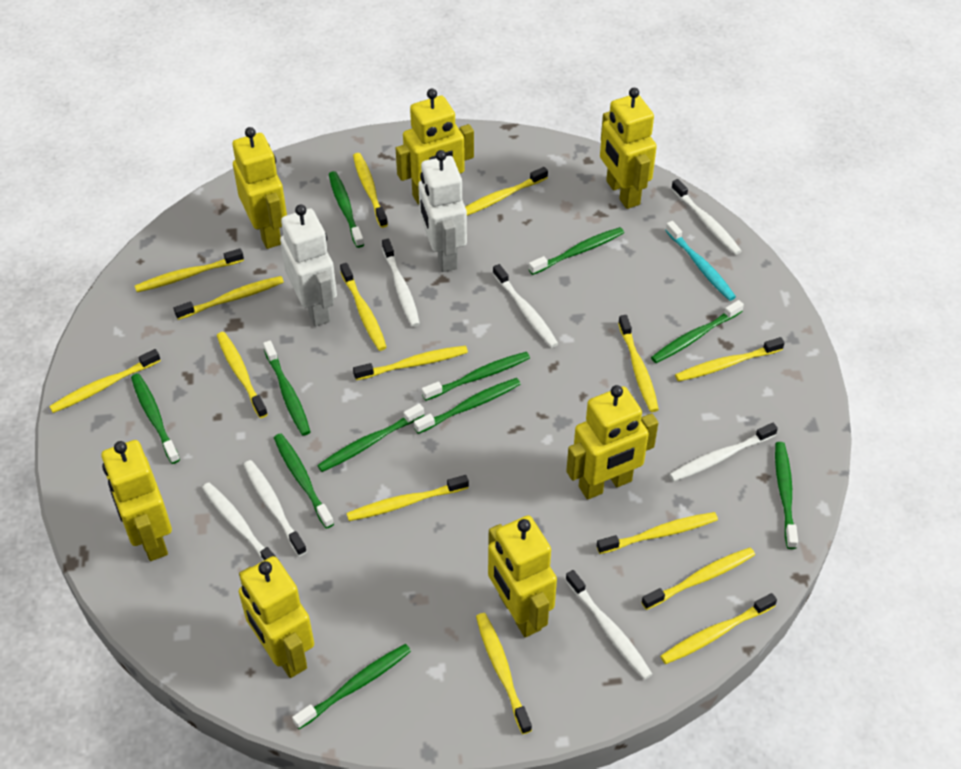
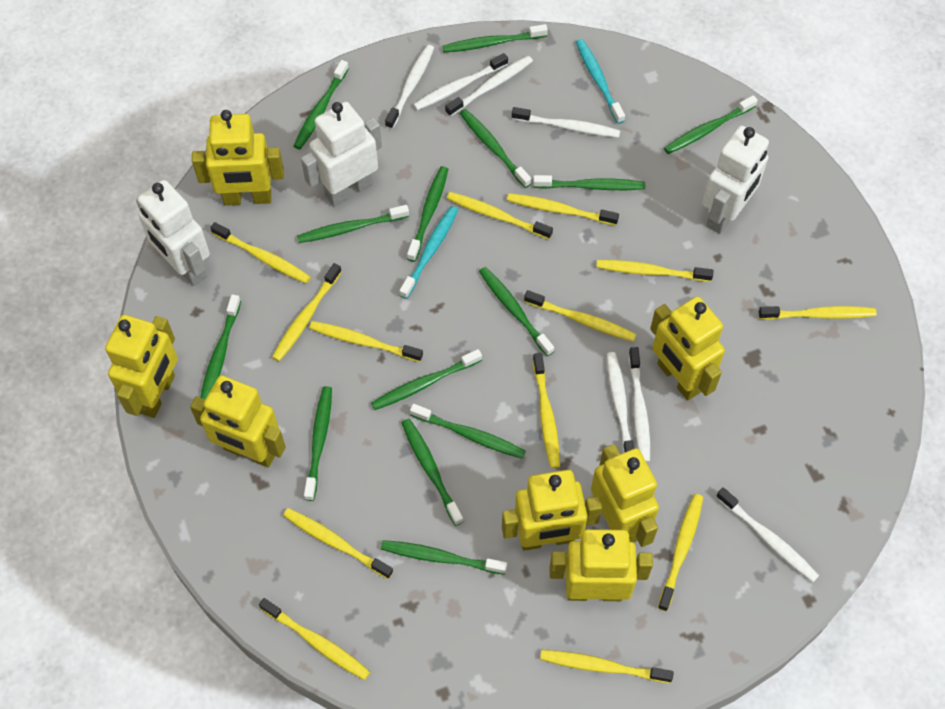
green toothbrush: [131,373,180,464] [263,341,310,436] [274,434,334,529] [292,644,411,729] [317,403,424,472] [329,171,364,248] [414,378,521,434] [422,352,530,401] [529,227,624,275] [651,300,744,363] [775,442,798,549] = 11 -> [200,294,241,399] [294,60,349,149] [297,205,409,243] [304,386,332,501] [371,349,482,410] [381,540,507,575] [401,419,464,526] [407,166,448,262] [410,404,526,459] [442,24,548,53] [460,109,531,188] [479,267,554,356] [533,175,645,190] [664,95,758,154] = 14
turquoise toothbrush: [665,221,736,301] = 1 -> [399,206,458,299] [576,39,625,124] = 2
white robot: [280,205,337,326] [418,150,467,272] = 2 -> [136,180,210,286] [301,102,382,207] [702,125,769,234] = 3
yellow toothbrush: [49,349,161,413] [135,249,244,292] [174,276,284,320] [217,332,268,418] [340,263,387,351] [346,475,469,521] [353,153,388,228] [353,346,468,380] [465,167,548,216] [476,613,532,734] [597,512,718,554] [618,315,659,412] [642,548,755,610] [660,593,777,664] [675,337,785,382] = 15 -> [210,222,311,284] [259,598,370,680] [272,263,342,361] [283,508,393,579] [309,321,423,362] [446,192,553,239] [507,193,619,225] [524,290,637,342] [533,353,560,468] [540,650,674,683] [596,260,714,282] [658,494,703,611] [759,306,877,320] = 13

